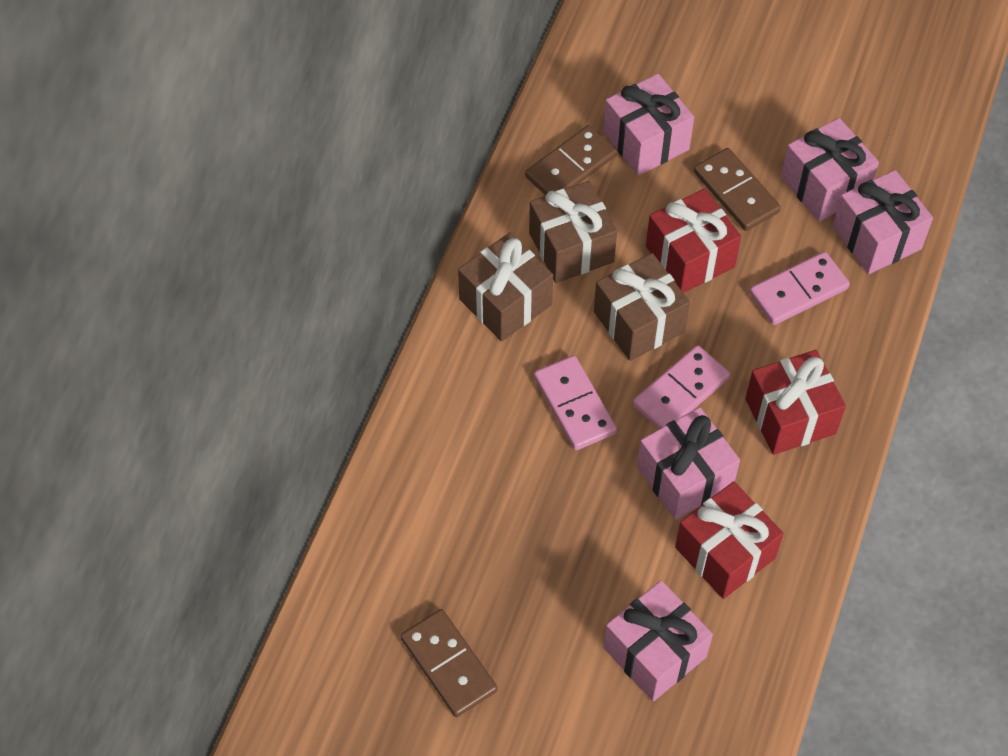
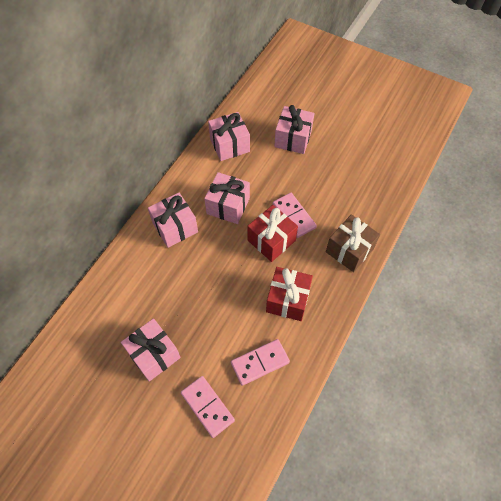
brown domino: [401,609,497,717] [525,125,617,195] [694,148,781,231] = 3 -> none = 0
brown gift: [458,232,553,342] [529,181,617,283] [594,253,690,361] = 3 -> [326,214,380,272] = 1
red gift: [646,189,741,293] [675,481,784,599] [745,350,846,455] = 3 -> [247,205,298,262] [266,267,313,321] = 2

